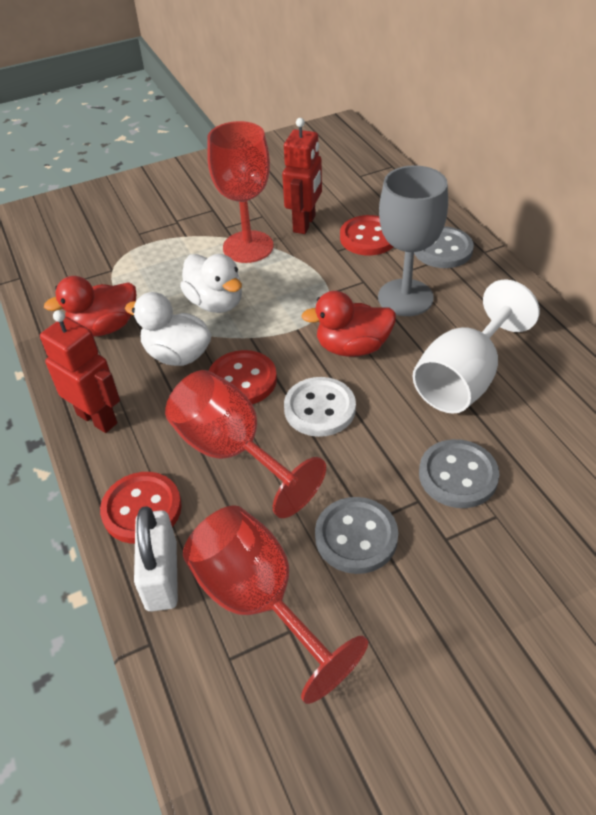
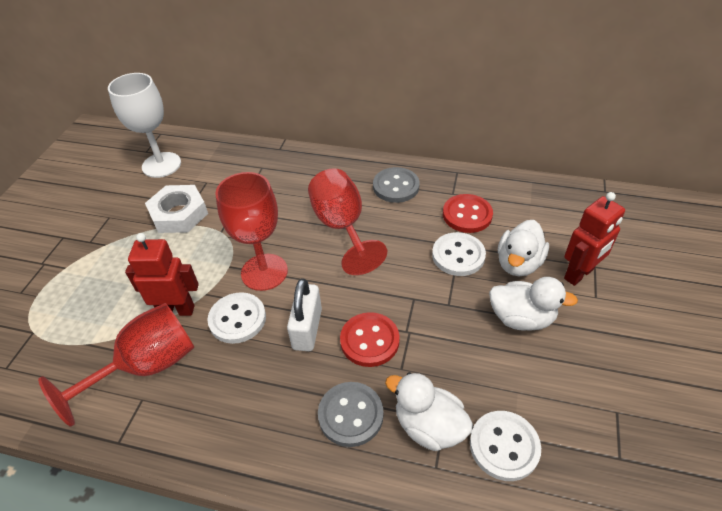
grey button: [315,497,398,574] [414,226,474,268] [419,439,499,508] = 3 -> [318,382,384,447] [373,167,420,203] = 2
grey goblet: [378,165,448,316] = 1 -> none = 0
red button: [100,472,182,544] [209,350,277,404] [340,215,393,255] = 3 -> [340,312,400,367] [443,194,493,233] = 2
red duck: [44,276,136,337] [301,291,396,357] = 2 -> none = 0
white button: [284,377,356,437] = 1 -> [208,292,266,344] [432,232,486,276] [470,411,541,481] = 3
white duck: [125,292,211,366] [180,254,242,313] = 2 -> [385,372,473,451] [489,277,578,331] [498,220,549,276] = 3
white nut: none = 0 -> [145,185,208,233] = 1

